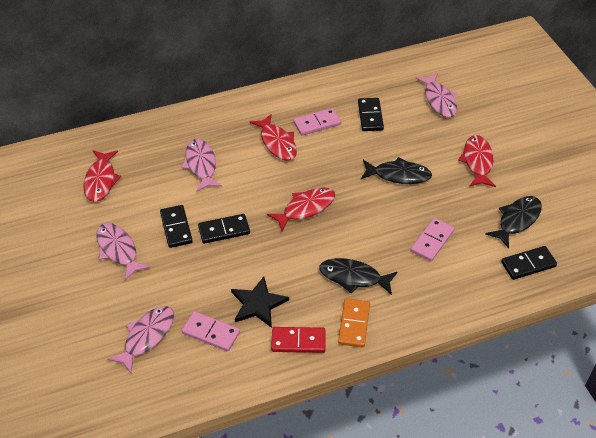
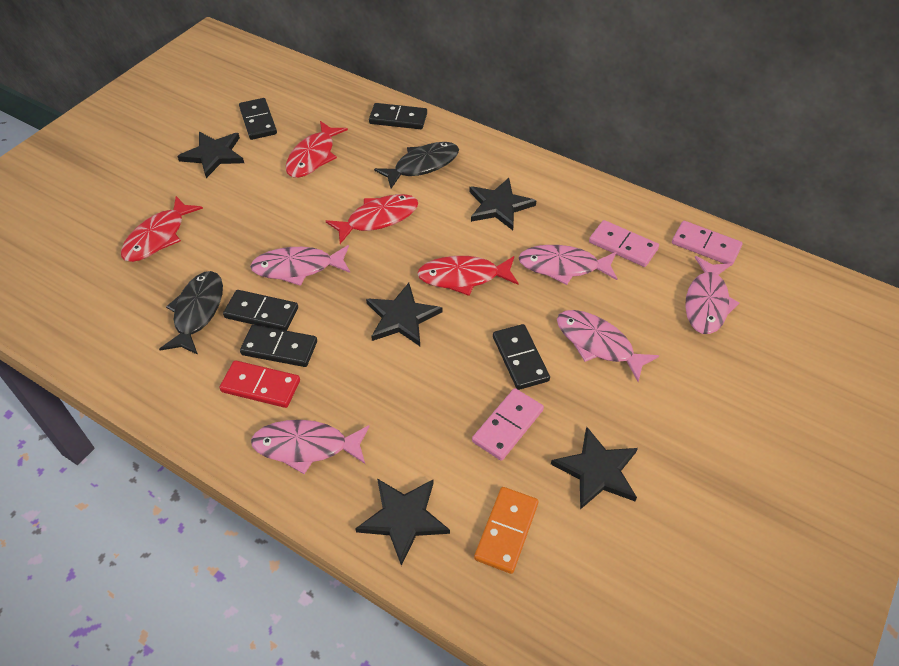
black domino: [160,205,193,248] [198,214,250,244] [358,98,384,131] [501,246,557,280] = 4 -> [223,290,298,331] [239,98,277,140] [240,325,317,367] [369,103,427,129] [493,324,550,390] = 5
black fish: [319,258,398,295] [361,157,432,184] [486,196,542,249] = 3 -> [159,271,223,355] [374,142,459,188] = 2
black star: [231,277,289,328] = 1 -> [177,132,244,178] [355,479,450,566] [366,283,442,346] [469,178,536,230] [551,427,638,510] = 5
pink fish: [96,223,150,281] [107,306,174,373] [181,139,222,192] [416,73,457,117] = 4 -> [250,245,350,286] [251,420,370,474] [518,245,617,285] [557,310,659,382] [685,256,739,334] = 5

